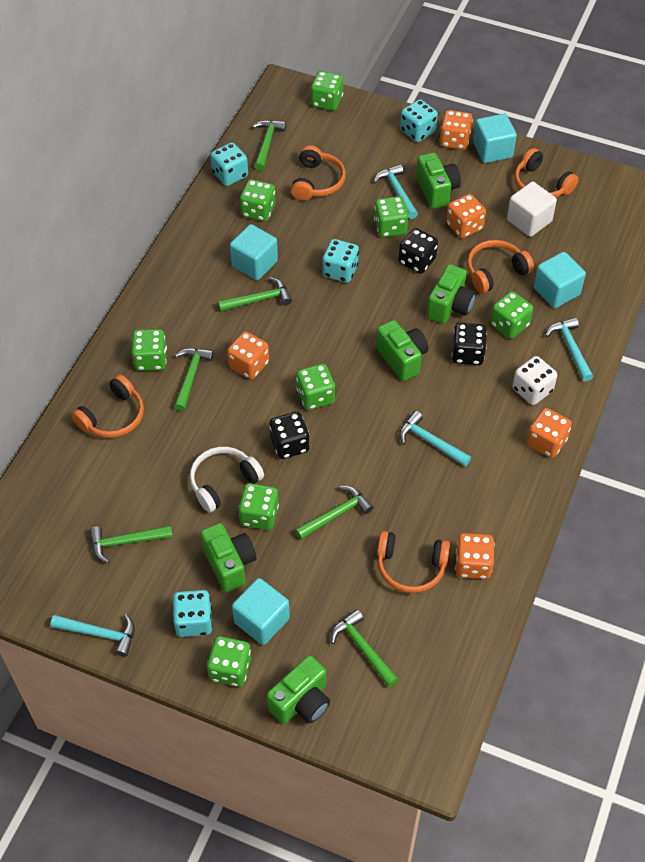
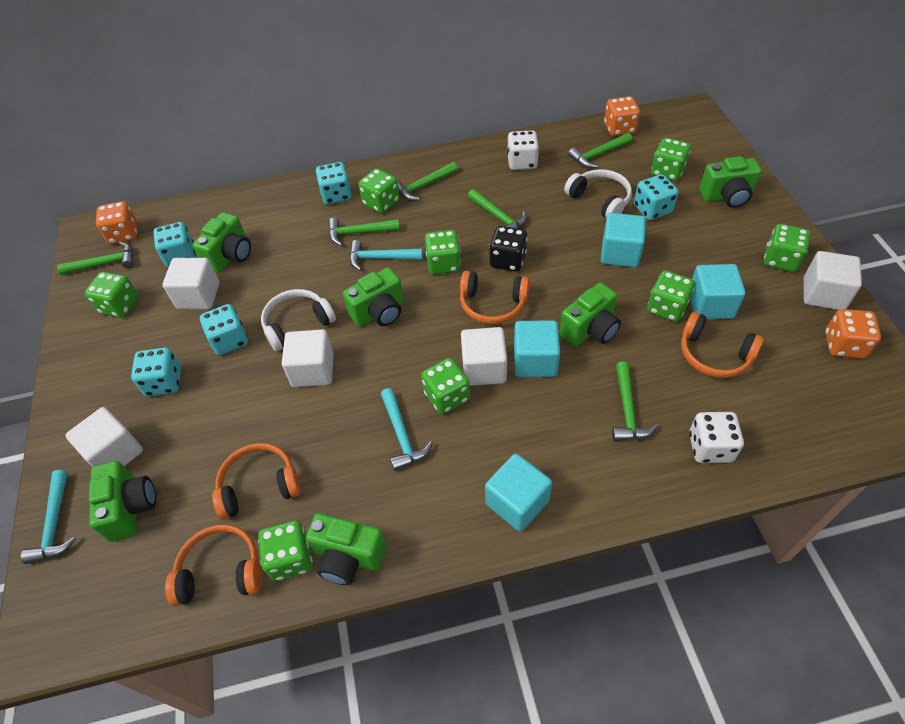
black dice: [269,412,309,459] [398,228,438,274] [452,323,487,365] = 3 -> [489,226,527,272] = 1
green camera: [201,523,256,592] [267,655,330,724] [376,320,428,381] [416,152,461,209] [427,264,476,324] = 5 -> [89,461,156,542] [193,212,251,273] [306,513,386,585] [343,268,404,327] [559,283,621,346] [699,156,762,208] = 6
orange dice: [227,331,269,379] [440,110,473,150] [446,194,486,238] [455,533,495,579] [527,408,572,458] = 5 -> [96,201,137,245] [604,96,640,136] [825,309,881,359] = 3
orange headphones: [71,374,144,438] [291,145,346,201] [377,531,450,593] [467,240,534,293] [514,148,579,198] = 5 -> [165,525,262,606] [212,443,301,520] [460,271,530,324] [681,312,764,378] = 4
turquoise dice: [173,590,213,637] [210,142,248,186] [322,239,359,283] [400,99,438,142] = 4 -> [131,347,181,397] [153,222,195,267] [200,304,248,355] [316,162,352,204] [634,174,678,220] = 5
turquoise hammer: [50,614,135,657] [374,164,418,219] [399,411,471,467] [545,317,593,382] = 4 -> [21,470,75,564] [349,240,423,271] [381,388,433,471] = 3
white cube: [507,182,557,237] = 1 -> [65,407,143,467] [162,258,220,309] [282,329,334,387] [461,327,507,386] [804,251,862,310] = 5
white dice: [512,356,557,405] = 1 -> [507,130,539,170] [689,412,744,463] = 2
white headphones: [190,447,264,513] = 1 -> [261,289,336,351] [564,169,632,218] = 2

